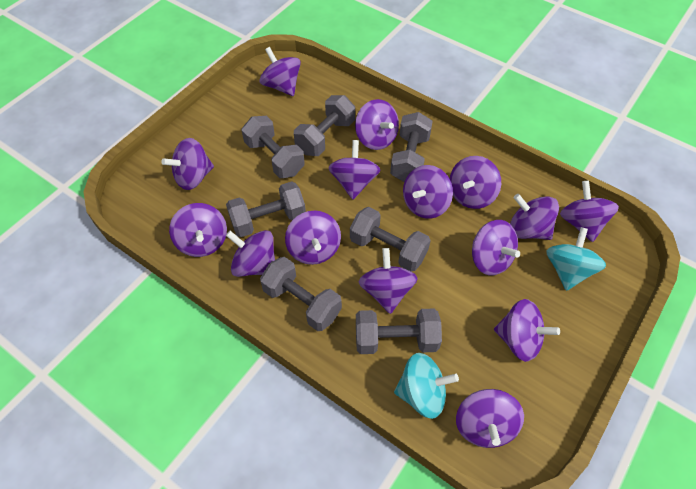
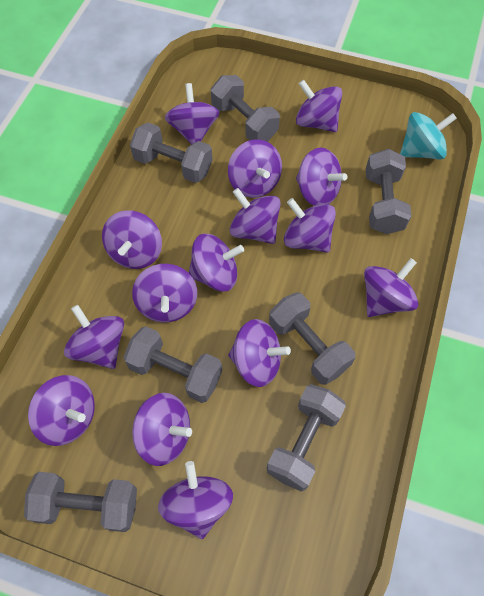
turquoise spinning top: [394,353,459,419] [546,227,606,291] = 2 -> [400,112,457,160] = 1

